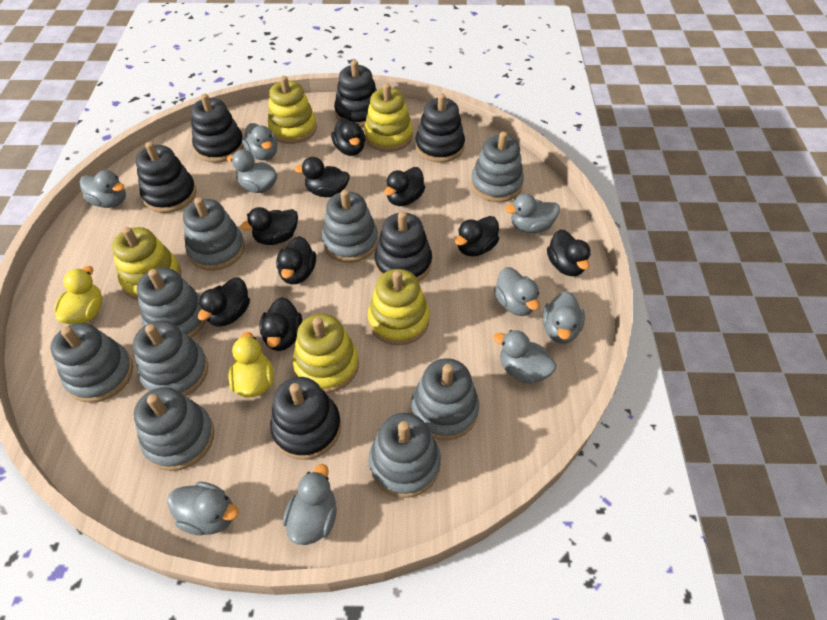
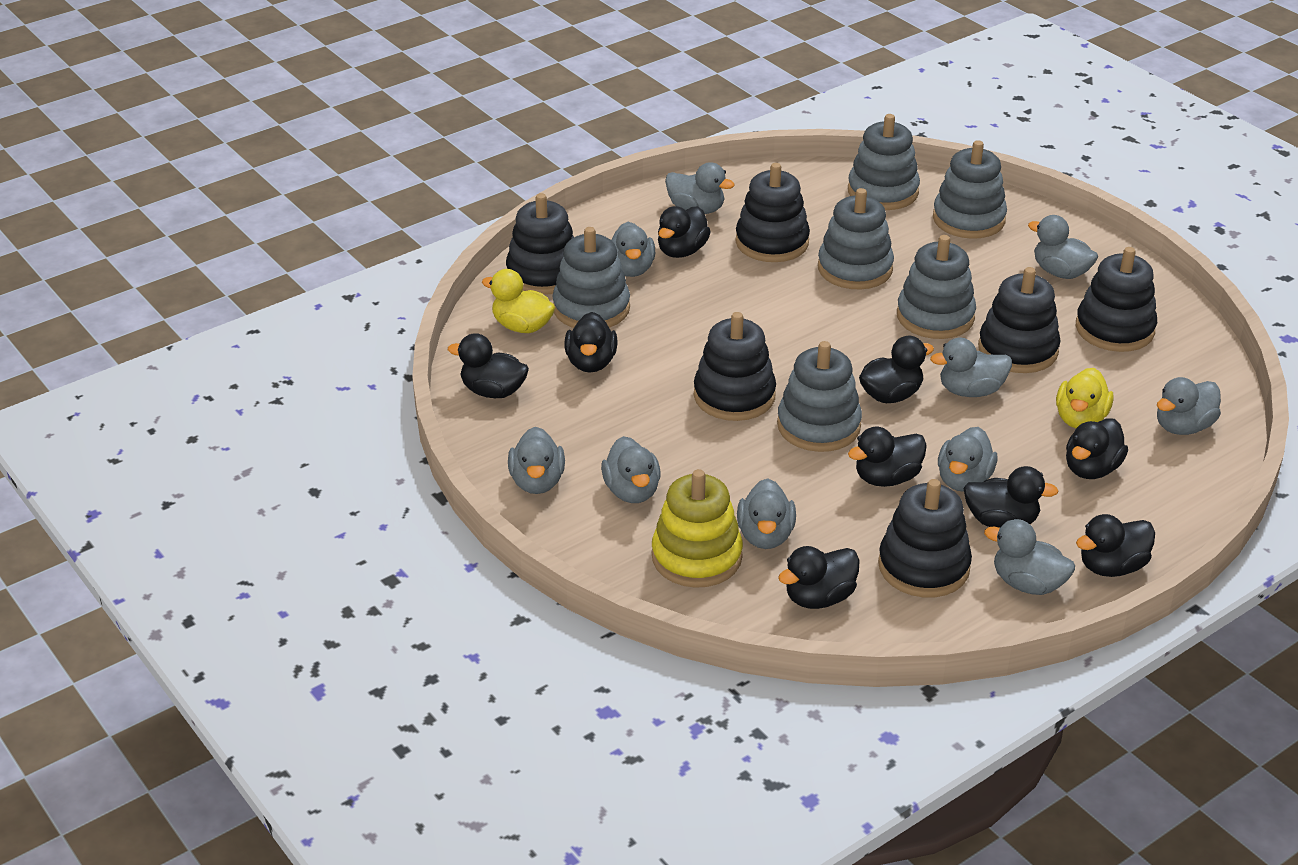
grey duck: [80,170,126,208] [167,482,239,535] [227,150,277,193] [242,123,278,160] [283,464,337,545] [493,330,556,384] [494,267,539,316] [505,194,560,233] [542,291,585,344] = 9 -> [508,427,565,494] [601,436,661,503] [611,222,655,277] [665,162,735,214] [737,478,796,549] [930,338,1012,397] [938,427,997,492] [984,519,1075,595] [1028,215,1098,279] [1157,377,1221,435] = 10
grey stacking toy: [51,323,133,403] [133,321,208,396] [134,387,215,471] [137,268,207,338] [183,197,245,271] [321,190,378,263] [368,413,441,498] [411,358,479,440] [471,132,524,202] = 9 -> [552,227,630,328] [777,341,862,452] [818,188,894,289] [848,114,920,210] [897,235,976,339] [933,140,1007,239] = 6
yellow stacking toy: [112,227,181,300] [267,76,317,144] [293,314,359,393] [364,83,413,152] [368,269,429,345] = 5 -> [652,469,743,588] = 1

